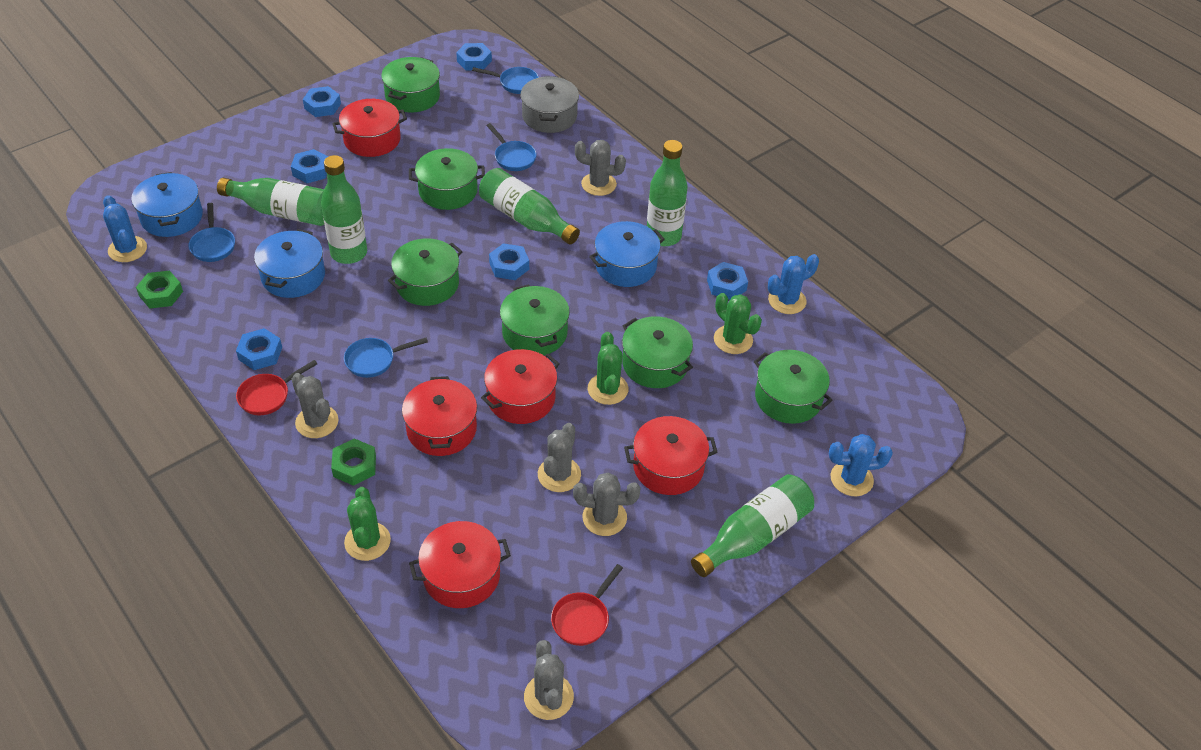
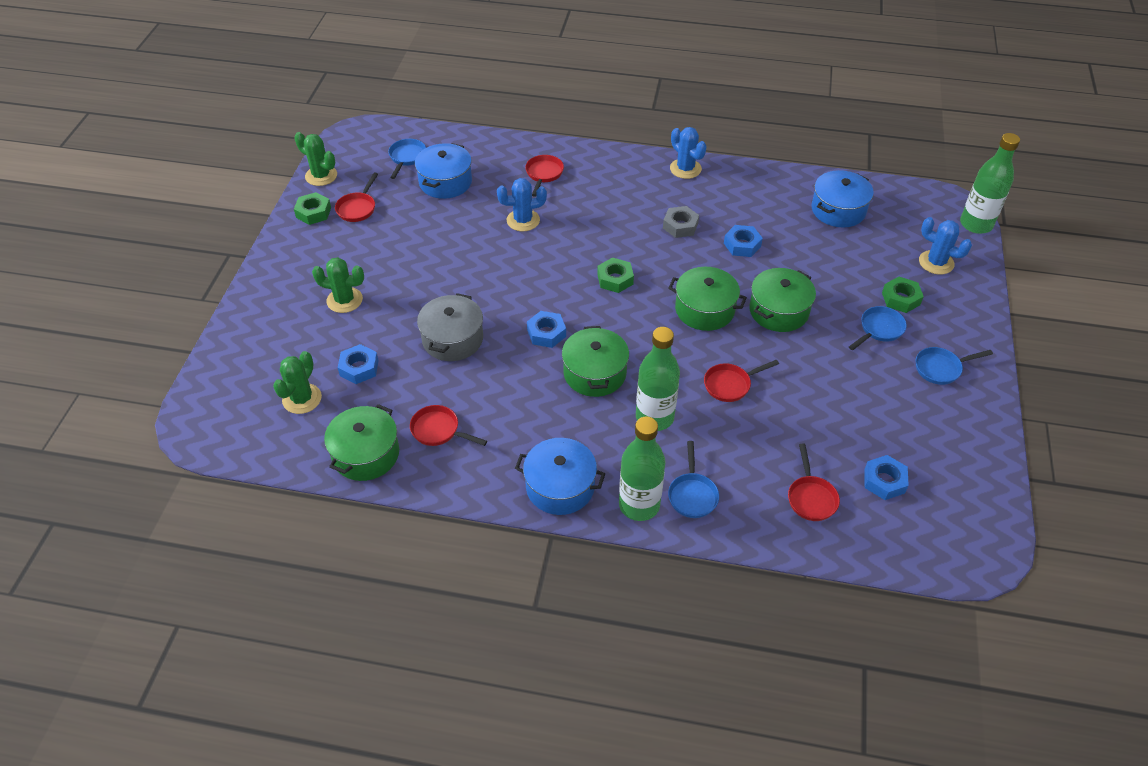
blue nut: [236,328,282,370] [291,149,328,183] [303,86,341,117] [456,43,492,70] [489,243,529,280] [707,262,748,300] = 6 -> [338,344,379,384] [527,311,566,348] [724,225,763,257] [864,455,909,500] = 4
green bottle: [217,178,324,226] [321,155,367,264] [479,168,580,245] [647,140,688,246] [691,474,814,577] = 5 -> [619,417,666,521] [636,327,680,431] [960,133,1020,234] = 3
green nut: [136,271,183,309] [331,438,376,486] = 2 -> [294,192,331,225] [597,257,634,293] [882,277,924,313] = 3
green pot: [381,57,440,113] [388,238,463,306] [409,148,485,210] [500,284,570,355] [622,316,693,388] [754,350,833,424] = 6 -> [324,404,399,481] [562,326,629,397] [668,267,747,331] [749,268,816,332] = 4
grey cactus: [292,373,338,438] [524,640,574,720] [538,423,581,492] [573,473,641,536] [575,140,626,196] = 5 -> none = 0
grey nut: none = 0 -> [663,206,699,238] = 1
red pan: [236,360,317,415] [551,564,623,646] = 2 -> [335,173,378,222] [410,405,487,446] [525,155,564,197] [704,360,779,402] [788,444,840,521] = 5
red pot: [332,99,407,157] [402,376,477,456] [409,521,511,608] [481,349,560,424] [624,416,717,495] = 5 -> none = 0

